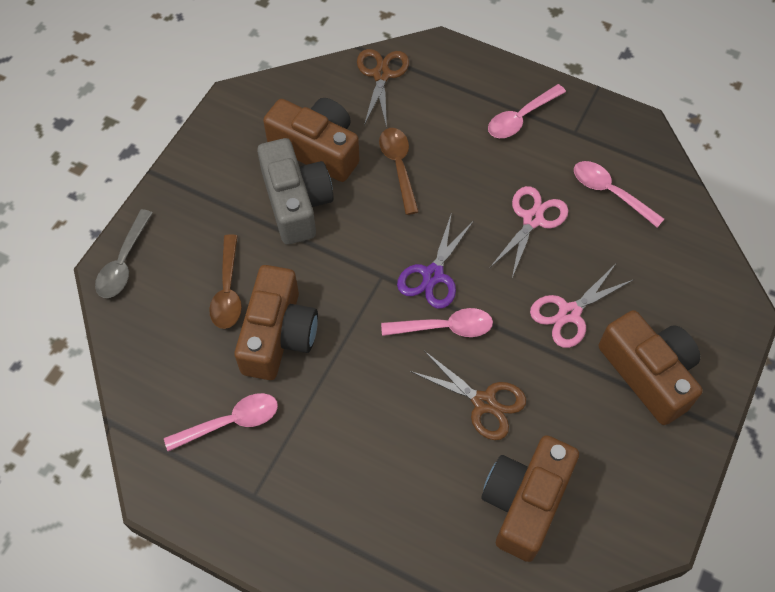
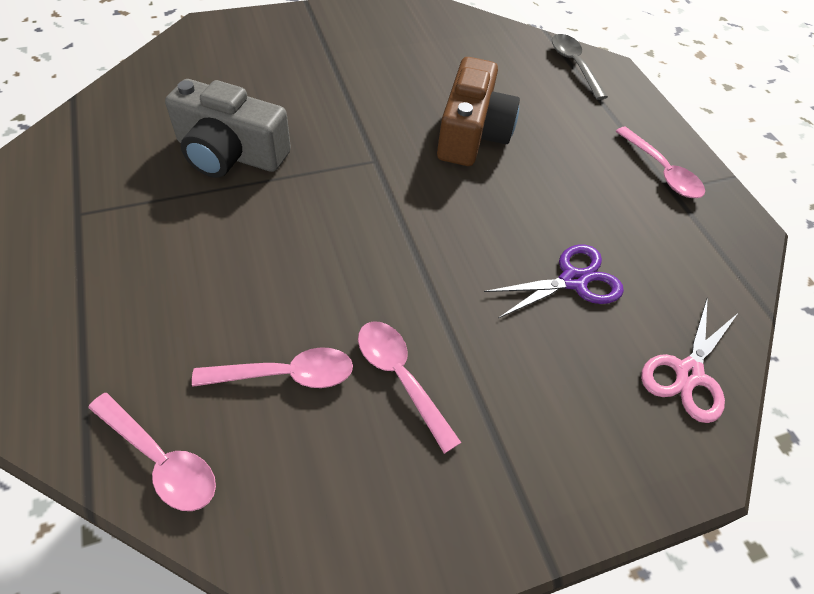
brown camera: [234,265,318,380] [263,98,360,182] [481,435,579,562] [599,310,703,425] = 4 -> [437,57,520,166] = 1
brown scissors: [357,49,409,128] [410,351,526,440] = 2 -> none = 0
brown spoon: [209,234,242,329] [379,128,419,215] = 2 -> none = 0
pink scissors: [491,186,569,278] [530,264,633,348] = 2 -> [641,297,739,423] = 1

